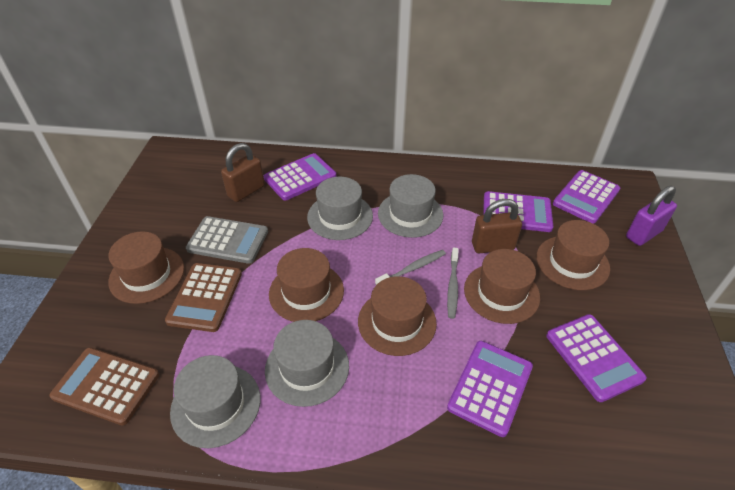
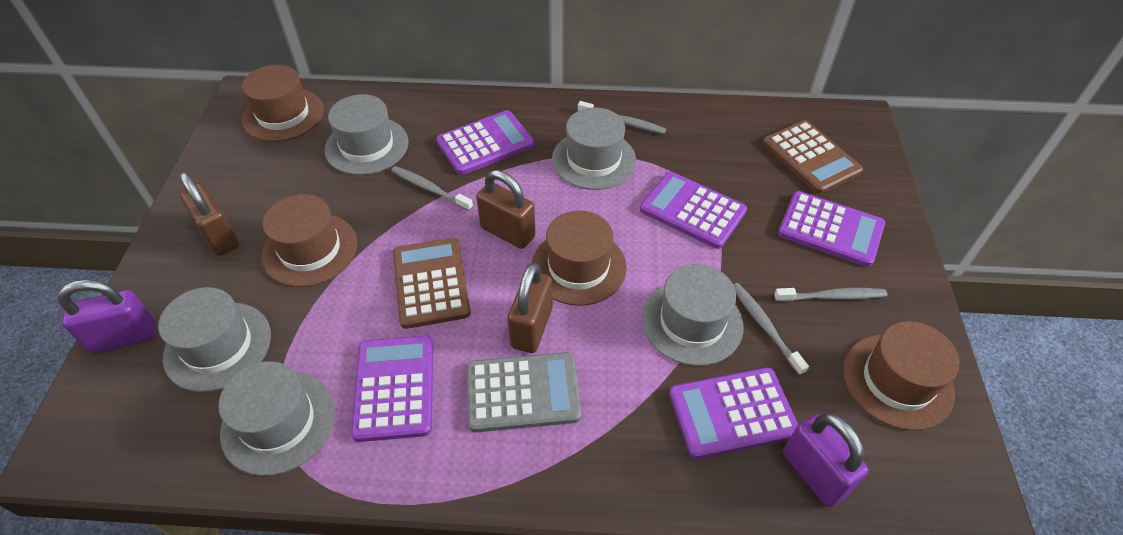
brown hat: [109,231,184,304] [269,248,344,322] [358,276,437,356] [464,249,540,324] [536,220,610,290] = 5 -> [242,65,324,142] [262,194,358,287] [532,211,627,306] [843,321,959,431] = 4
brown padlock: [221,143,265,202] [472,199,522,253] = 2 -> [179,172,239,256] [476,170,536,249] [508,263,552,353] = 3
grey hat: [170,355,260,448] [265,320,349,407] [307,177,373,240] [378,174,443,238] = 4 -> [158,287,271,392] [218,361,335,476] [324,94,408,175] [552,107,636,190] [642,264,744,366] = 5
grey toothbrush: [375,250,446,285] [447,248,459,319] = 2 -> [391,166,473,211] [578,101,666,134] [733,283,809,375] [774,288,887,302] = 4
purple padlock: [626,186,677,246] = 1 -> [57,279,156,354] [783,413,869,507] = 2

